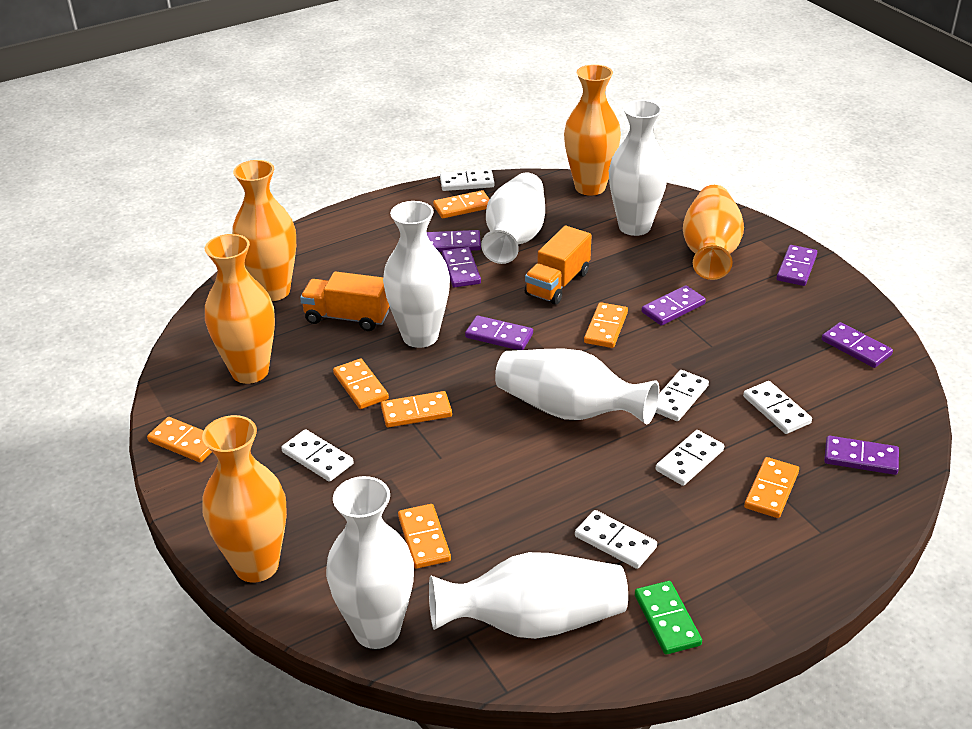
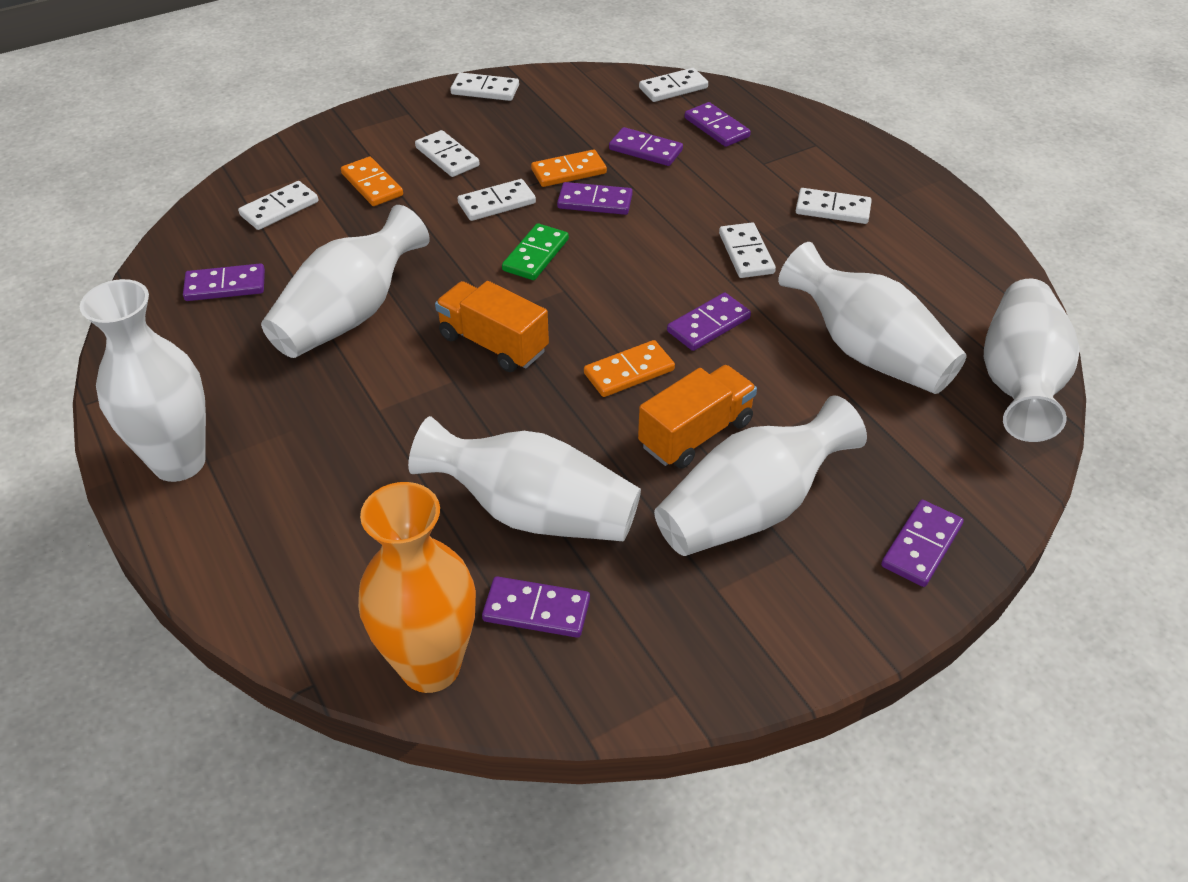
orange domino: [147,417,212,463] [333,359,389,409] [381,391,452,427] [398,504,451,569] [433,190,490,218] [584,302,628,348] [744,457,799,518] = 7 -> [341,157,403,206] [531,149,607,187] [584,340,675,397] = 3
orange vase: [202,415,287,583] [205,234,275,384] [232,160,296,301] [564,64,621,196] [683,185,744,280] = 5 -> [358,482,476,693] = 1
white domino: [281,429,354,482] [440,169,495,191] [575,510,657,569] [655,370,709,421] [656,430,724,486] [743,381,812,434] = 6 -> [238,181,318,230] [415,130,480,177] [450,72,519,101] [458,179,536,221] [639,68,708,102] [719,223,776,278] [796,188,872,224] = 7

